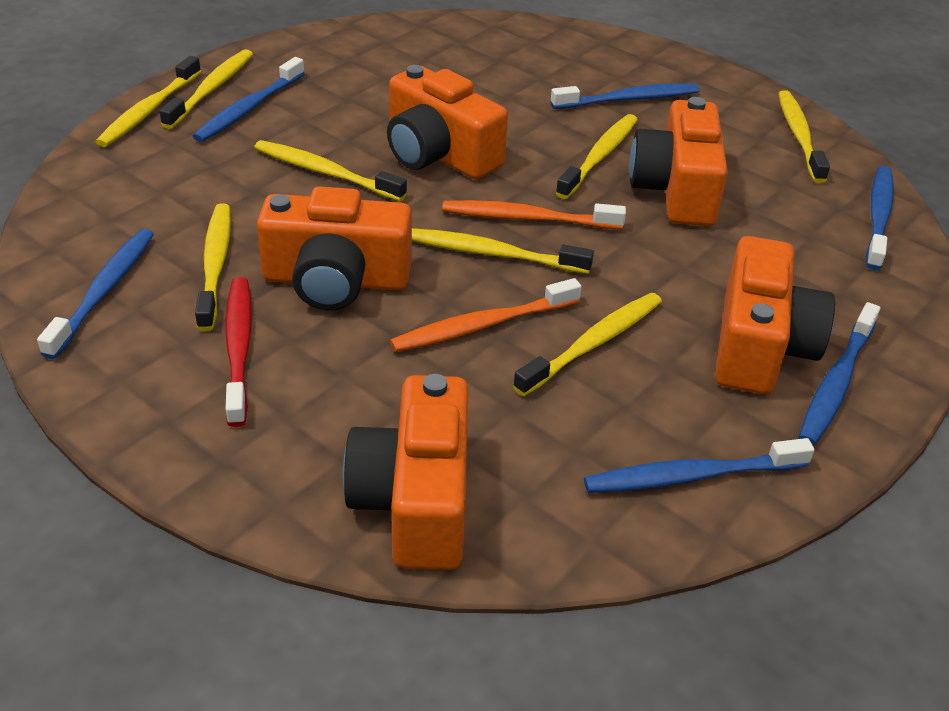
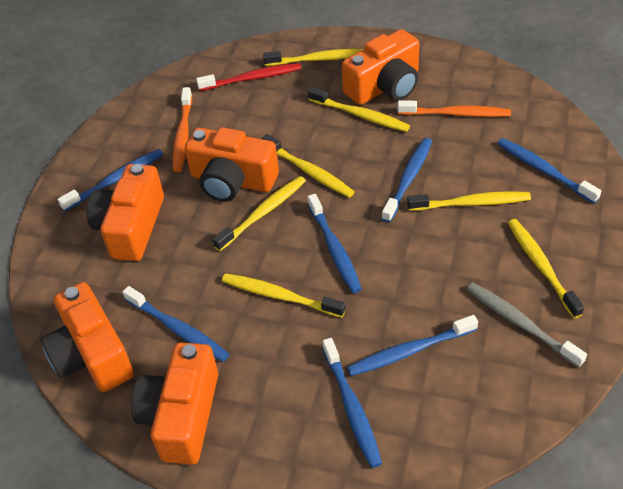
blue toothbrush: [37,229,154,359] [193,57,305,142] [551,83,700,109] [584,438,814,493] [799,302,880,446] [866,166,894,270] = 6 -> [57,149,164,211] [122,286,229,362] [308,194,362,293] [323,338,382,468] [347,315,478,376] [382,138,432,222] [497,138,601,203] = 7
grey toothbrush: none = 0 -> [467,283,587,368] = 1
yellow toothbrush: [95,56,201,147] [159,49,253,129] [195,203,231,331] [254,140,407,201] [412,228,594,274] [513,293,662,396] [556,114,638,199] [778,90,830,183] = 8 -> [212,176,306,251] [222,273,346,318] [262,134,355,198] [263,49,363,66] [308,87,410,132] [407,191,531,211] [508,219,584,318] = 7

